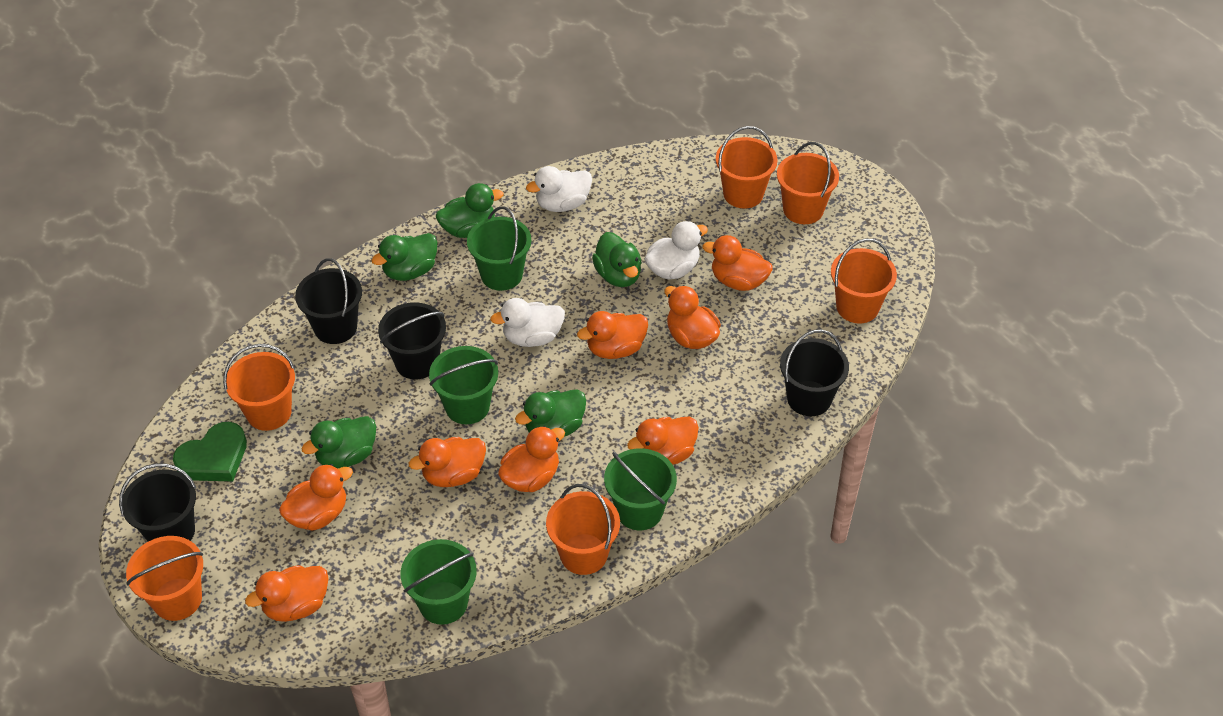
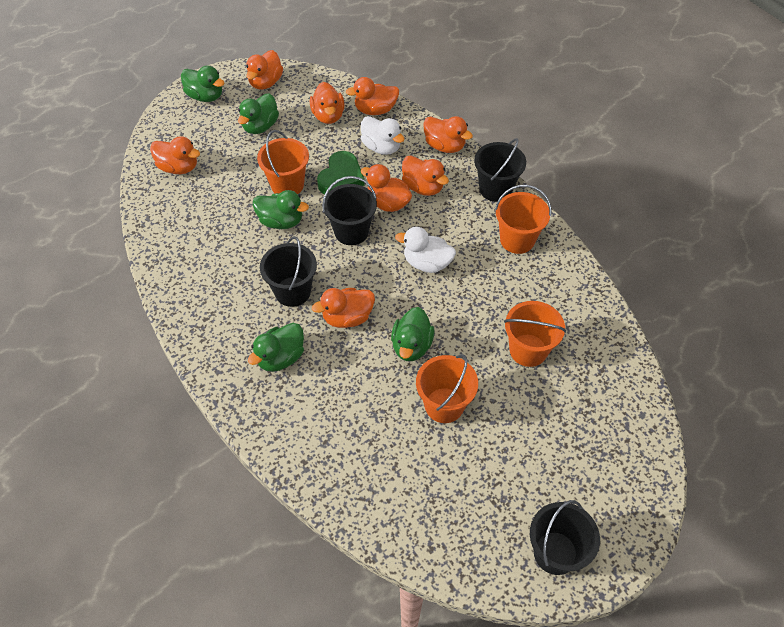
green bucket: [401,539,477,625] [429,346,498,424] [467,206,531,291] [604,448,677,530] = 4 -> none = 0
orange bucket: [126,536,203,621] [223,344,295,431] [546,484,620,575] [716,126,778,209] [777,142,839,224] [831,239,897,323] = 6 -> [257,130,309,194] [416,354,478,423] [495,185,552,254] [504,301,566,367] = 4
white duck: [490,298,565,347] [526,166,592,212] [645,221,708,280] = 3 -> [361,116,405,155] [395,227,456,273] = 2

